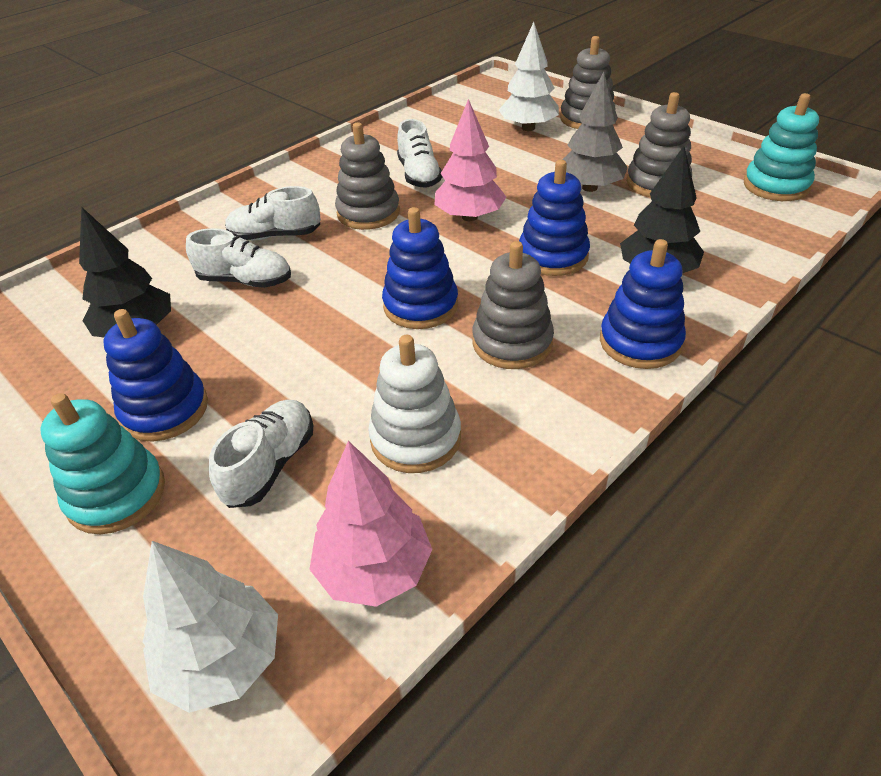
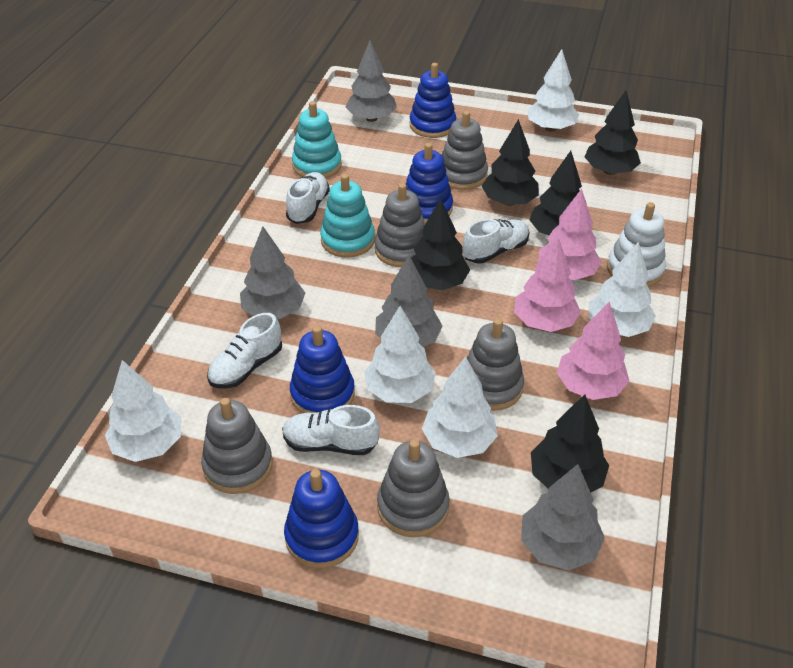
black tree: [79,207,171,337] [620,146,704,273] = 2 -> [411,199,470,290] [482,119,539,206] [530,151,582,235] [531,394,609,493] [585,91,641,175] = 5
grey stacking toy: [335,122,400,230] [472,241,554,369] [560,36,616,129] [626,92,692,197] = 4 -> [201,398,273,494] [375,183,425,267] [377,439,450,537] [442,111,488,190] [467,318,524,411] = 5
grey tree: [562,72,628,192] = 1 -> [240,227,305,319] [346,41,397,122] [375,256,443,347] [521,464,605,571] = 4
pink tree: [309,441,432,607] [434,99,506,221] = 2 -> [514,238,581,332] [539,189,601,280] [557,302,629,400] = 3
white tree: [143,541,278,713] [499,22,559,131] = 2 -> [105,360,181,462] [364,306,436,403] [422,356,498,458] [527,49,579,132] [589,242,656,337] = 5

